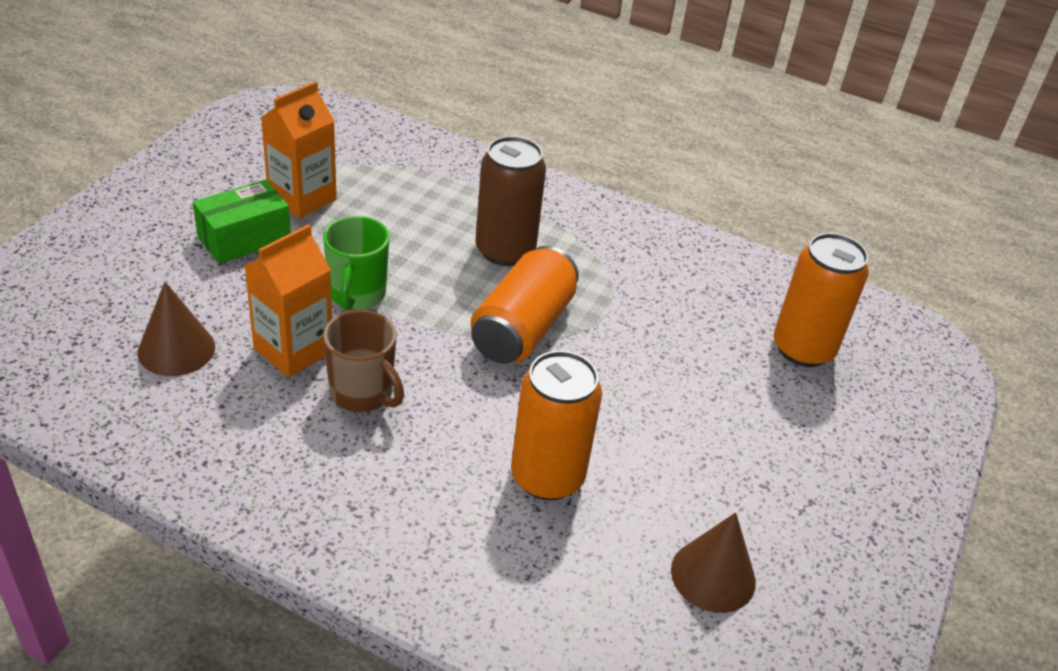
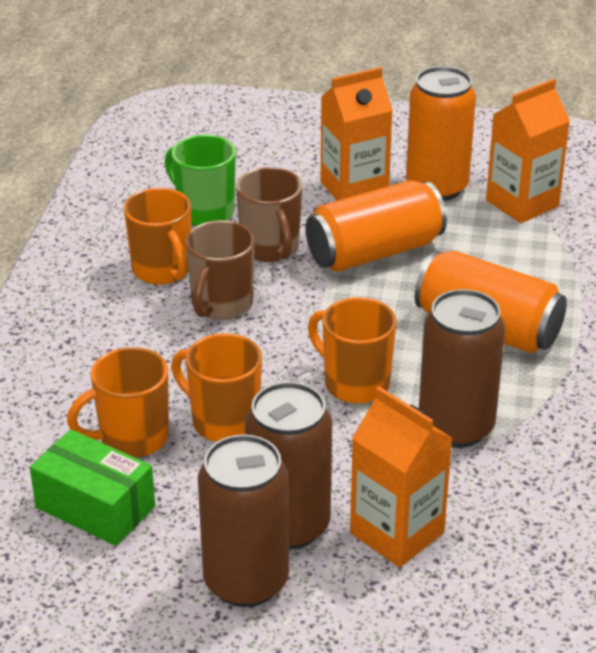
brown can: [475,136,546,266] = 1 -> [198,434,289,607] [245,382,332,549] [419,289,505,448] = 3
brown cone: [138,282,215,376] [671,512,756,613] = 2 -> none = 0
brown mug: [323,310,404,412] = 1 -> [185,220,255,320] [236,167,302,262] = 2
orange carton: [245,224,332,378] [261,81,337,218] = 2 -> [320,67,393,201] [350,386,453,567] [486,79,570,223] = 3
orange mug: none = 0 -> [67,347,169,458] [124,188,191,285] [171,333,262,442] [308,297,397,404] = 4

